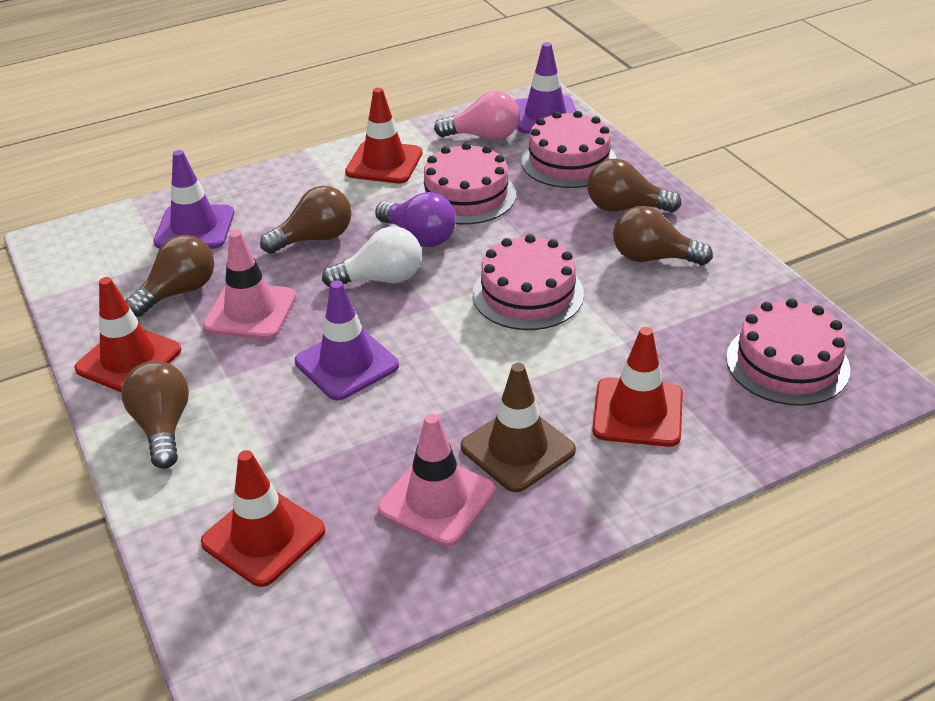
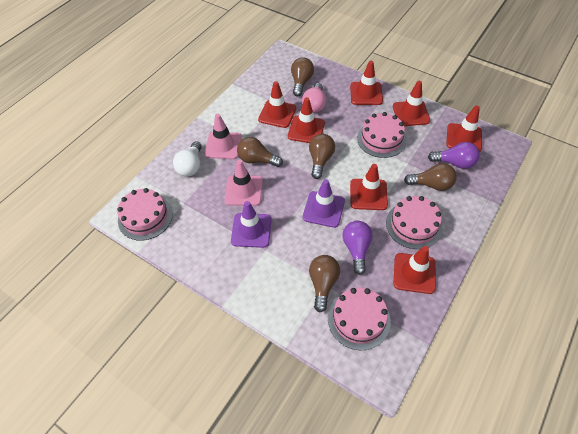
brown traffic cone: [461,363,576,492] = 1 -> none = 0
purple light bulb: [375,192,456,247] = 1 -> [343,221,373,275] [428,142,480,169] = 2
purple traffic cone: [154,150,234,249] [295,280,399,401] [515,42,576,133] = 3 -> [231,201,272,248] [303,179,345,228] = 2
red traffic cone: [74,277,181,392] [201,450,325,587] [345,88,422,183] [592,327,683,447] = 4 -> [258,81,296,128] [288,97,325,143] [350,61,383,105] [350,164,388,210] [393,81,430,126] [393,246,436,294] [446,105,482,152] = 7

